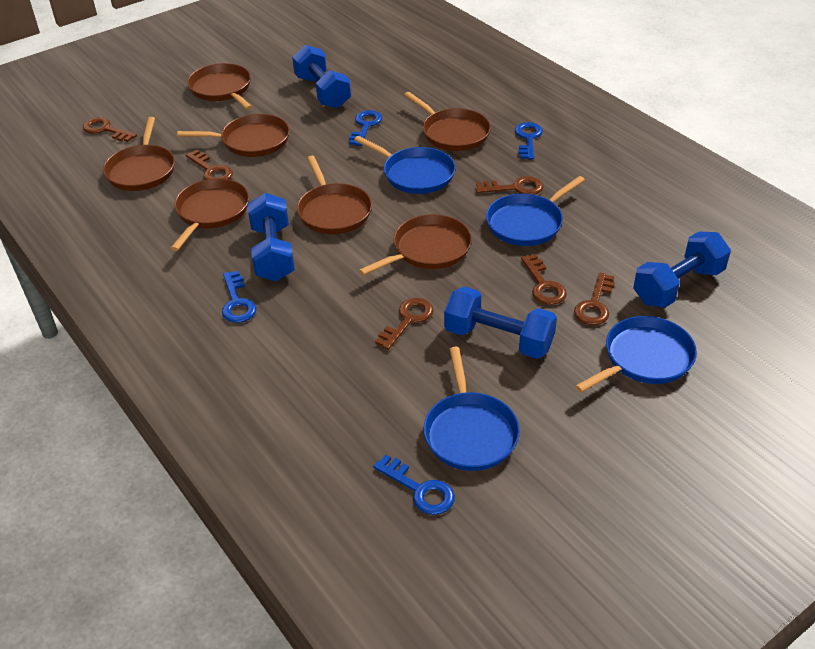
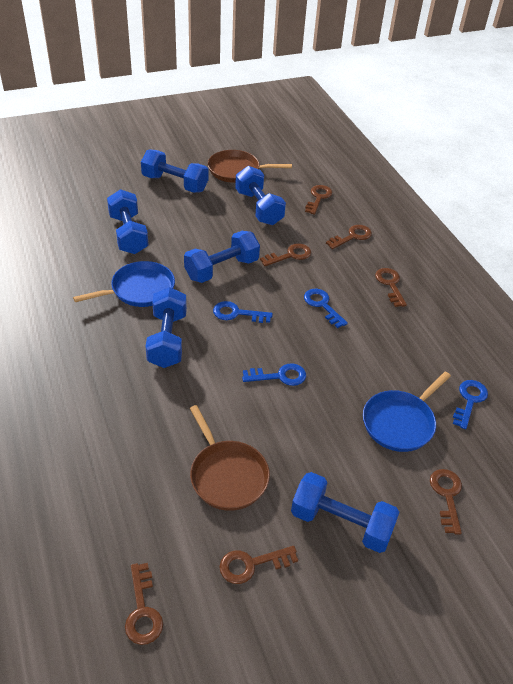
blue dumbbell: [247,193,295,281] [292,45,351,109] [444,287,557,359] [633,232,731,308] = 4 -> [107,189,149,254] [141,149,208,193] [145,287,187,368] [184,231,260,283] [235,166,286,225] [291,472,400,553] = 6
blue pan: [354,136,455,194] [423,347,520,471] [486,176,585,246] [575,316,697,393] = 4 -> [73,261,175,307] [363,372,451,452] = 2
brown key: [83,117,137,142] [186,150,233,180] [375,298,434,350] [476,176,543,195] [521,254,567,305] [574,273,615,325] = 6 -> [125,563,163,645] [219,546,298,584] [260,243,311,266] [305,185,332,215] [326,225,372,249] [375,268,407,307] [430,469,462,535] = 7
brown pan: [103,117,175,191] [171,178,249,251] [177,114,290,157] [187,63,252,110] [297,156,372,234] [359,214,472,276] [404,92,491,151] = 7 -> [190,405,270,511] [208,150,292,183] = 2

